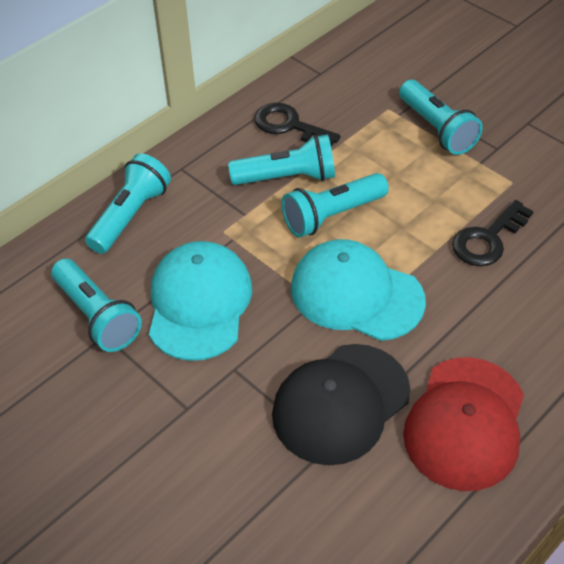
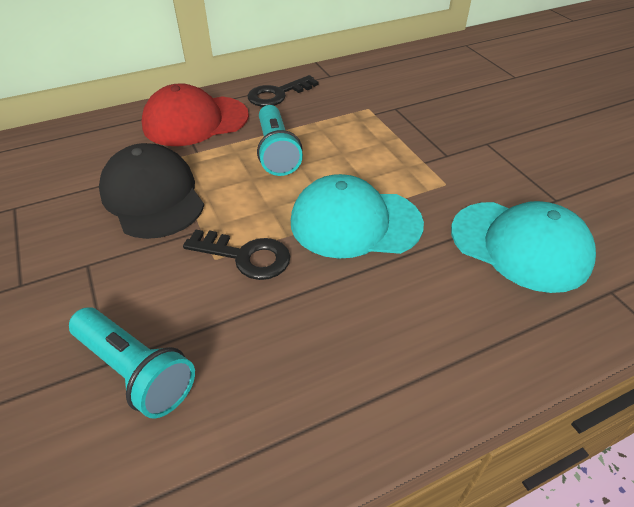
turquoise flashlight: [51,259,142,352] [85,153,171,254] [228,134,335,185] [281,173,389,237] [399,80,483,155] = 5 -> [69,307,195,418] [257,105,303,176] = 2

